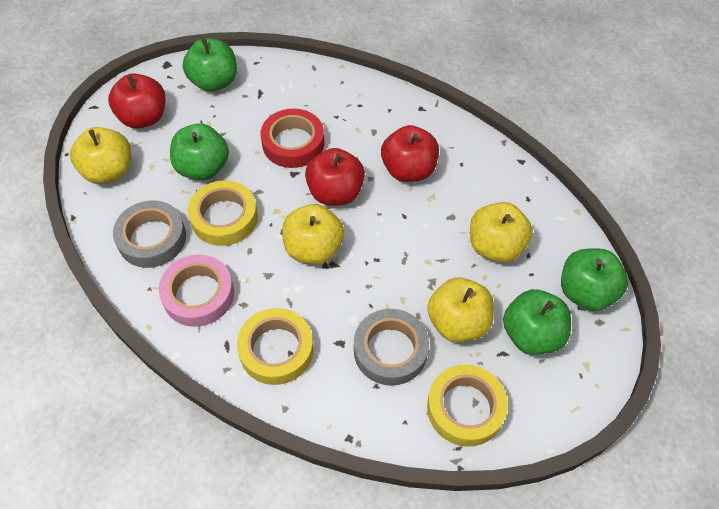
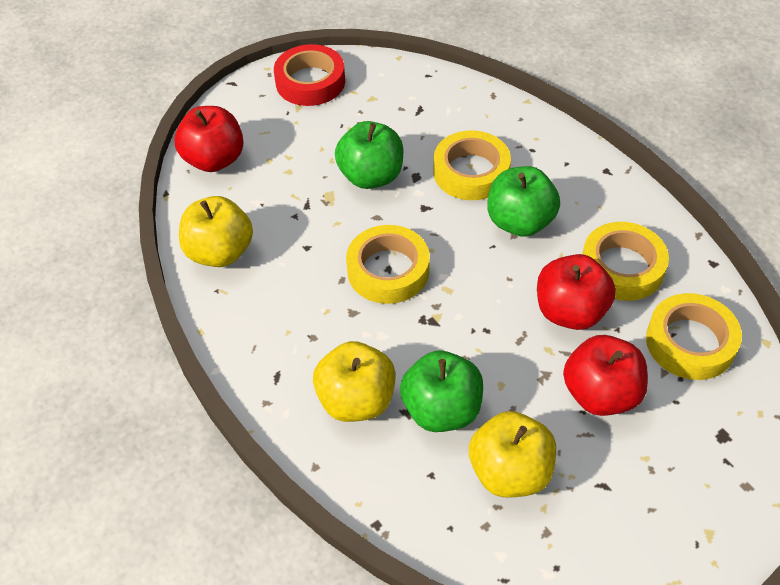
green apple: [170,123,229,180] [183,38,237,92] [503,289,571,355] [561,248,628,311] = 4 -> [335,121,403,189] [400,351,483,432] [488,166,560,237] = 3
grey tape: [113,201,186,268] [354,309,429,386] = 2 -> none = 0
pink tape: [159,255,234,327] = 1 -> none = 0
yellow apple: [70,127,131,184] [282,204,344,264] [427,278,494,342] [470,202,533,263] = 4 -> [179,196,253,267] [313,341,396,422] [469,411,556,498] = 3
yellow tape: [188,180,258,246] [237,308,313,385] [427,364,508,447] = 3 -> [346,225,430,304] [433,131,511,200] [583,222,669,301] [646,293,742,380] = 4

